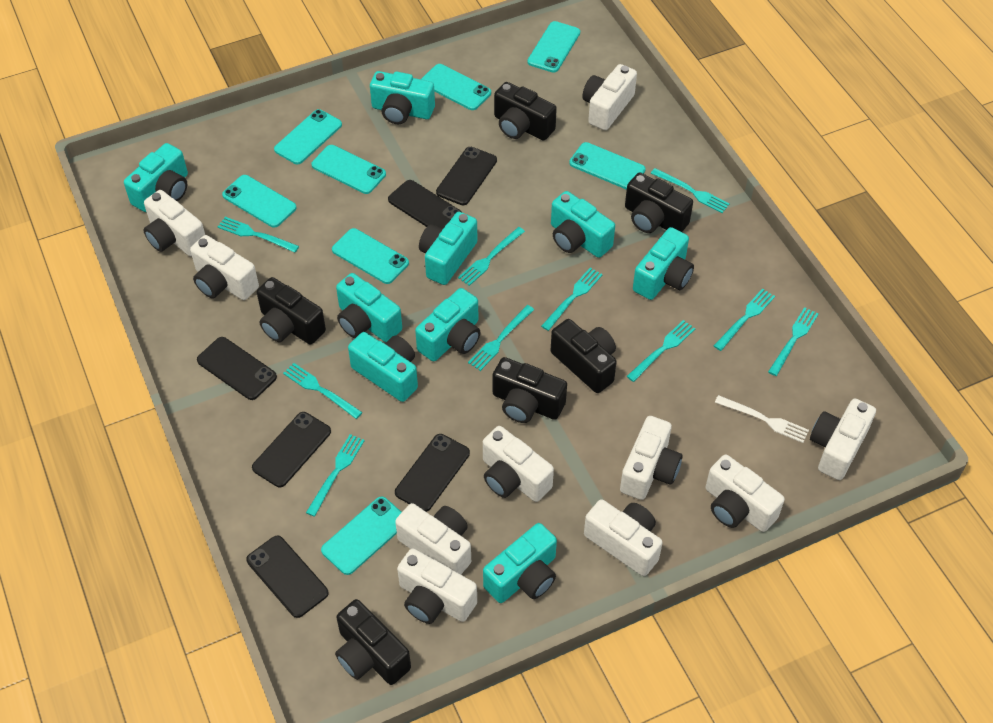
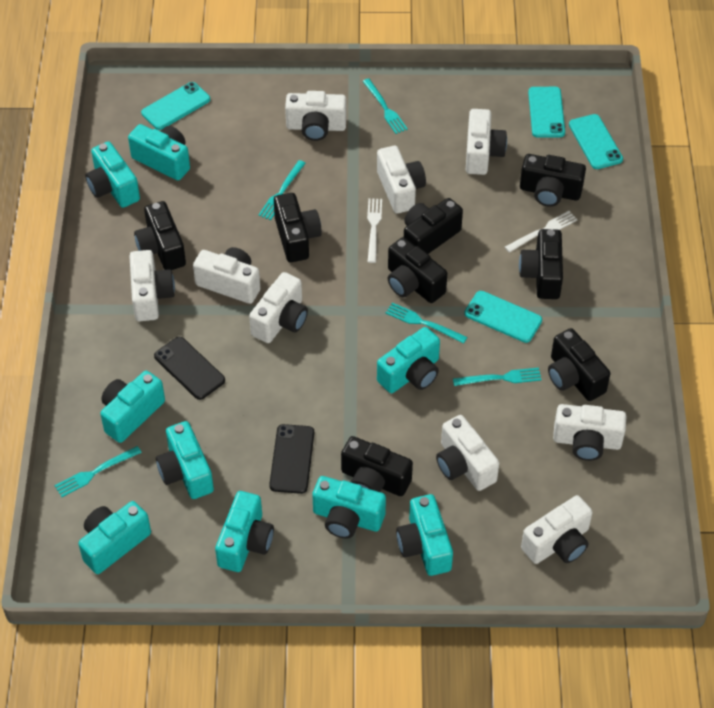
black camera: [257,277,326,345] [335,599,411,685] [493,357,567,423] [494,82,557,141] [551,319,617,393] [625,172,693,233] = 6 -> [134,201,186,270] [274,193,322,262] [341,436,413,496] [388,237,447,303] [404,198,463,254] [519,229,563,299] [520,154,586,207] [548,328,610,401] = 8
black phone: [197,337,277,400] [246,535,329,618] [252,412,331,487] [388,180,462,229] [395,434,470,512] [436,147,497,205] = 6 -> [154,337,225,400] [269,424,314,494] = 2
turquoise fork: [218,217,299,253] [283,363,363,419] [306,434,365,517] [458,227,525,286] [468,305,534,371] [541,268,603,331] [627,320,695,382] [651,168,730,213] [714,288,775,351] [768,307,818,376] = 10 -> [55,446,142,497] [258,160,306,220] [362,78,408,134] [386,303,467,344] [453,368,541,386] = 5
turquoise phone: [222,175,297,228] [274,109,342,164] [311,145,386,194] [321,496,402,575] [332,228,409,284] [421,64,491,110] [527,21,580,73] [569,142,645,190] = 8 -> [141,82,210,130] [465,291,542,343] [528,87,565,138] [569,114,623,169] = 4
white camera: [143,190,205,257] [190,235,259,300] [395,503,471,574] [397,548,477,624] [483,426,554,502] [582,64,637,130] [584,499,663,576] [620,416,683,500] [706,454,785,532] [810,398,876,480] = 10 -> [129,250,175,321] [193,247,260,304] [249,272,308,343] [285,91,347,141] [377,146,426,214] [436,415,499,491] [466,109,507,175] [521,495,593,564] [553,404,626,461] = 9
white fork: [715,395,809,443] = 1 -> [367,198,382,263] [505,211,578,253] = 2

